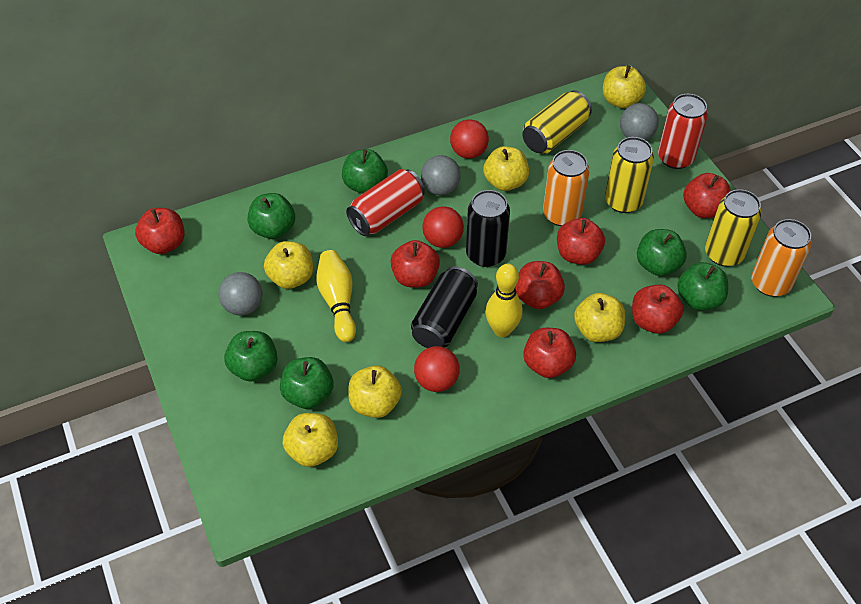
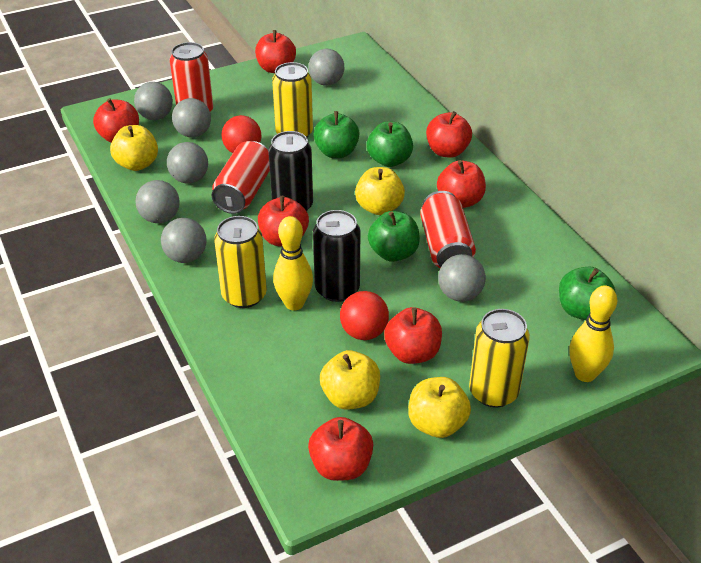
green apple: [224,331,278,382] [247,193,295,239] [280,357,333,409] [342,149,388,194] [637,229,687,276] [677,262,728,310] = 6 -> [313,111,359,158] [367,121,413,167] [368,211,420,262] [559,266,616,320] = 4
grey ball: [218,272,262,316] [421,155,461,195] [620,103,659,140] = 3 -> [134,82,173,120] [136,180,180,223] [161,218,207,263] [167,142,208,183] [172,98,211,138] [308,49,344,86] [438,254,486,302] = 7
orange can: [543,150,590,226] [751,219,812,297] = 2 -> none = 0
red ball: [414,346,460,392] [422,206,464,248] [450,119,489,159] = 3 -> [222,115,261,153] [340,291,389,340] = 2
red can: [346,169,425,236] [658,94,708,169] = 2 -> [170,42,213,112] [212,141,270,214] [420,191,476,268] = 3
yellow apple: [264,241,313,289] [283,413,338,467] [348,365,402,418] [483,146,529,191] [574,293,625,342] [603,65,646,108] = 6 -> [110,125,158,171] [320,350,380,410] [355,167,405,215] [408,377,471,438] = 4

